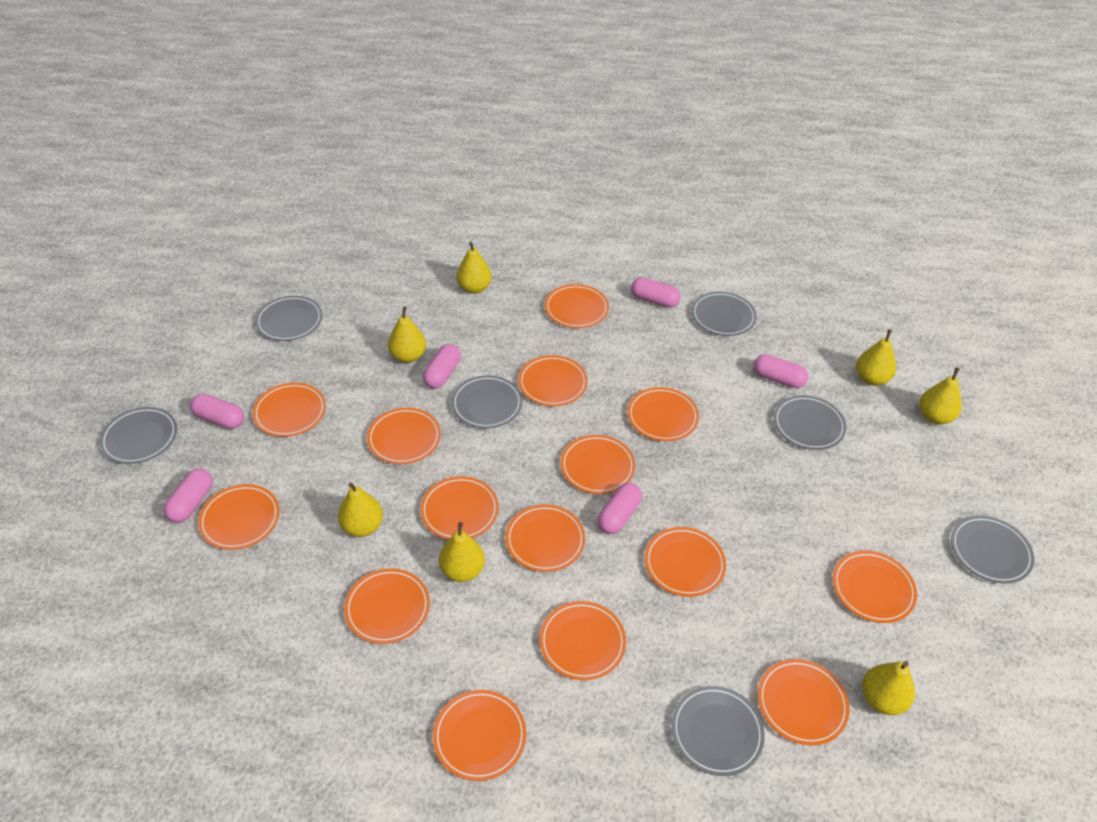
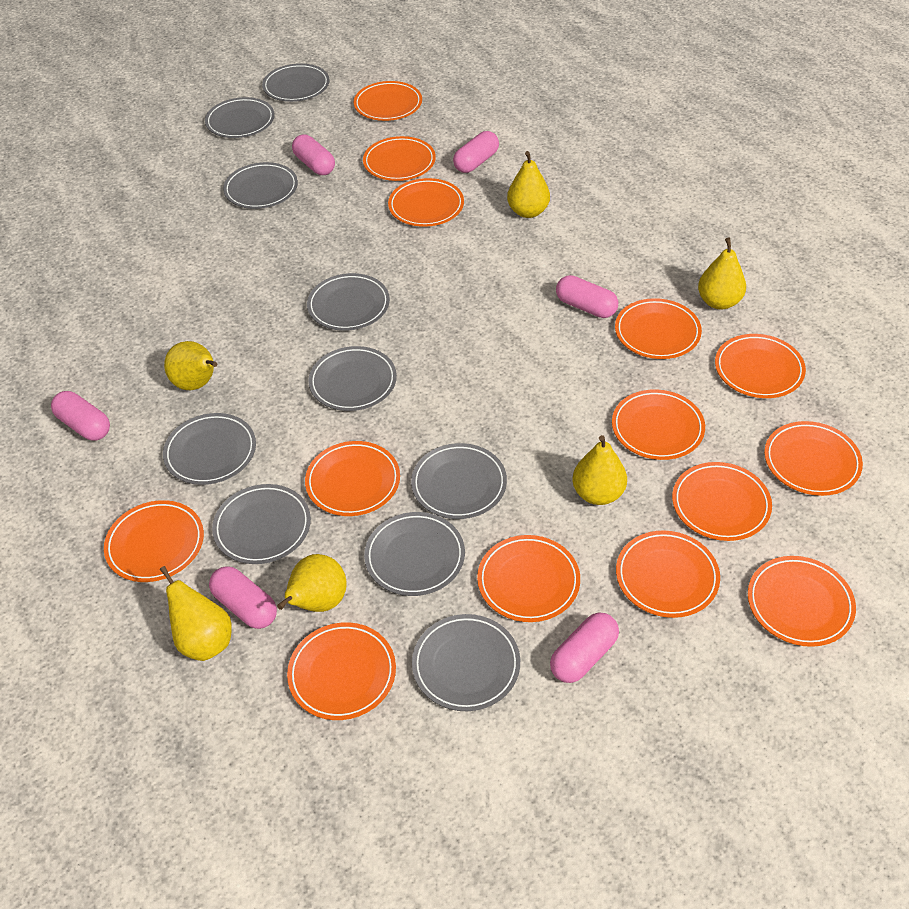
grey plate: [100,407,177,464] [255,296,322,341] [451,375,522,428] [671,686,765,776] [691,292,756,336] [774,395,846,450] [951,516,1034,584] = 7 -> [163,413,256,485] [205,97,275,138] [212,484,311,564] [223,162,298,209] [262,63,329,102] [307,273,390,331] [308,346,397,411] [364,512,465,596] [411,443,507,519] [412,614,520,711] = 10
orange plate: [198,484,280,550] [253,383,326,437] [344,568,430,644] [367,408,441,464] [420,476,499,540] [433,690,526,781] [505,504,585,572] [518,355,588,406] [539,601,626,680] [545,284,609,328] [560,435,635,494] [627,387,699,441] [645,527,726,597] [758,659,849,745] [833,551,917,623] = 15 -> [104,500,204,582] [287,622,396,720] [305,441,400,516] [354,81,422,121] [363,136,436,181] [388,178,464,227] [477,535,580,622] [612,389,705,460] [615,298,702,359] [616,531,720,618] [672,462,772,541] [715,334,806,398] [748,556,856,647] [764,421,863,496] = 14
yellow pear: [338,482,383,537] [388,306,426,363] [439,522,485,582] [456,242,492,294] [856,329,896,386] [862,661,915,715] [919,368,962,424] = 7 -> [160,566,232,661] [164,341,217,390] [277,554,347,612] [507,151,550,218] [572,435,627,505] [698,238,746,309] = 6

